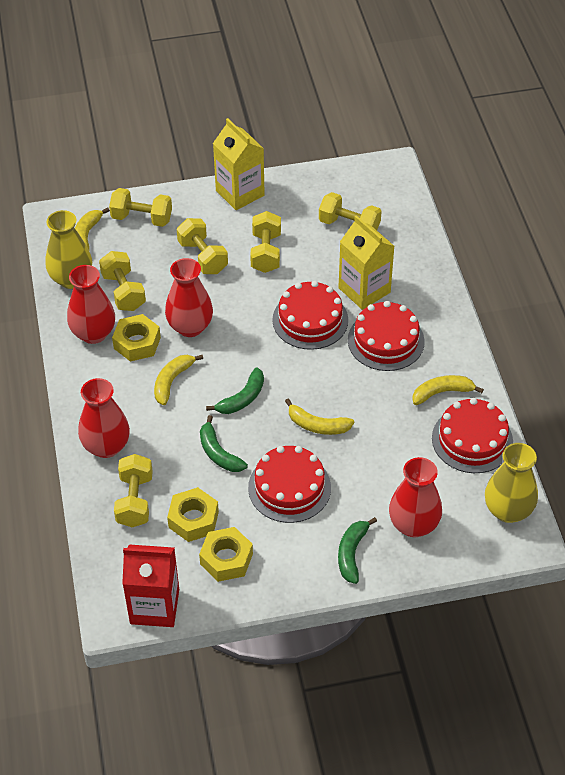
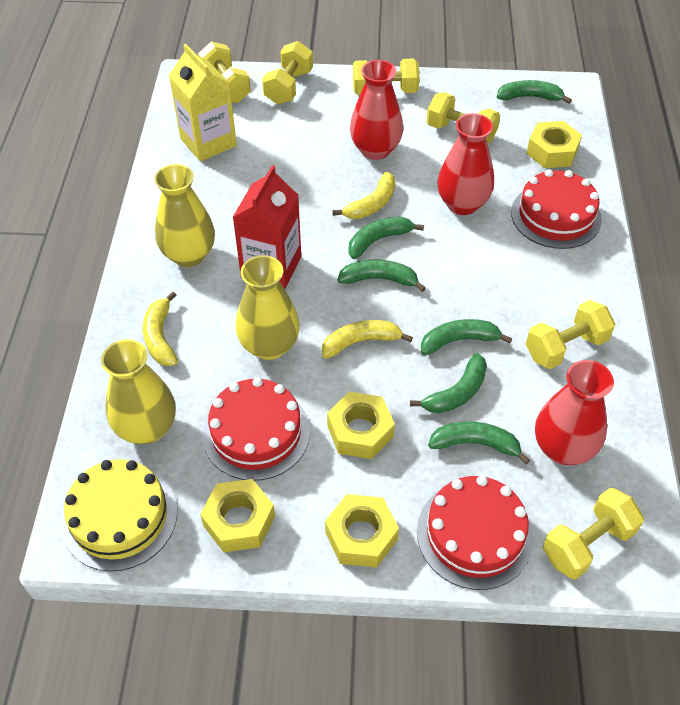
green banana: [200,415,248,472] [206,368,264,414] [338,517,377,584] = 3 -> [337,260,426,292] [348,216,424,259] [410,353,487,413] [421,319,512,355] [428,421,530,464] [497,80,572,104] = 6
red cake: [248,446,331,523] [272,281,348,350] [348,301,425,371] [432,398,513,473] = 4 -> [202,377,310,481] [417,475,533,590] [511,169,602,249] = 3
red vase: [67,265,115,344] [78,378,130,458] [165,258,213,337] [389,457,442,537] = 4 -> [350,60,403,160] [437,113,494,215] [535,360,614,465] = 3
yellow banana: [75,207,110,249] [154,355,203,405] [285,399,354,435] [412,375,484,405] = 4 -> [143,291,178,366] [322,320,413,359] [332,172,396,219] = 3
yellow cake: none = 0 -> [61,459,177,571] = 1
yellow carton: [213,118,265,210] [338,215,394,310] = 2 -> [169,44,237,162] = 1
yellow nut: [112,314,161,362] [167,487,219,542] [199,527,253,582] = 3 -> [200,479,275,552] [325,494,399,568] [327,391,395,459] [526,121,582,168] = 4
yellow vase: [45,210,92,289] [485,443,538,523] = 2 -> [101,339,176,444] [154,164,215,267] [236,255,300,360] = 3

